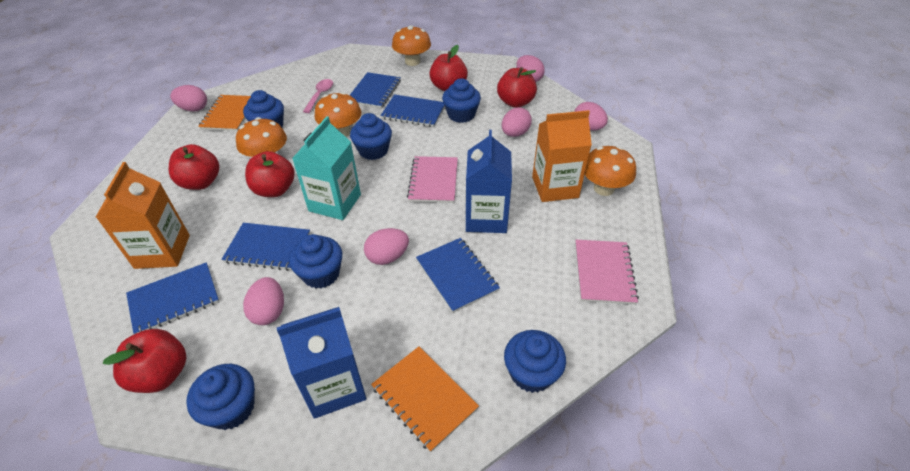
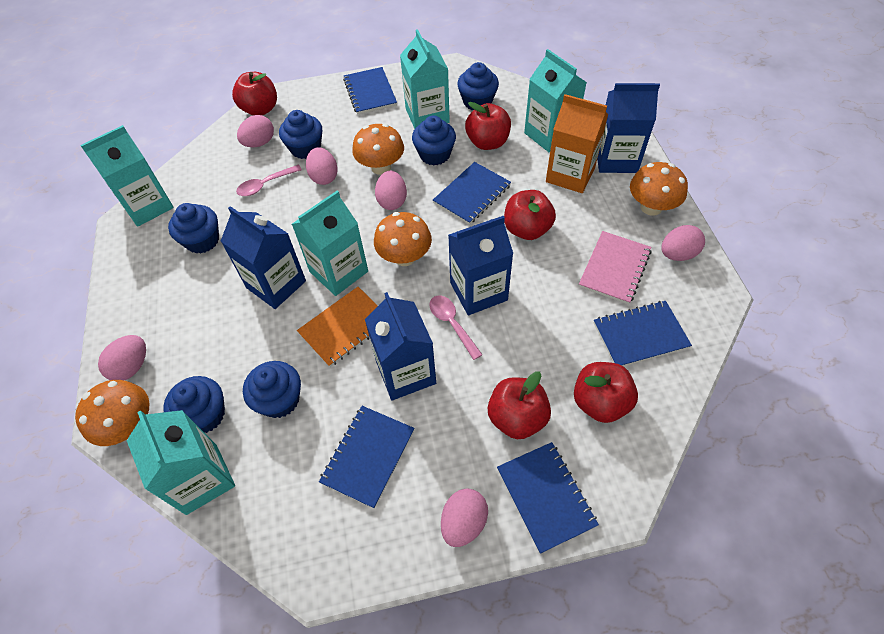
blue carton: [277,307,366,419] [466,130,512,233] = 2 -> [221,206,306,309] [365,292,436,400] [448,216,513,315] [597,83,660,173] = 4
orange carton: [96,162,190,269] [532,110,592,202] = 2 -> [546,94,608,193] = 1
orange notebook: [198,95,251,131] [371,347,479,452] = 2 -> [297,287,378,367] = 1
pink notebook: [407,156,458,203] [575,240,639,305] = 2 -> [579,231,652,304] = 1
pink spoon: [303,79,333,113] = 1 -> [236,165,302,196] [429,296,483,360] = 2
turquoise carton: [292,116,361,220] = 1 -> [80,125,174,227] [127,410,235,515] [292,191,368,296] [400,29,450,129] [524,49,587,152] = 5

